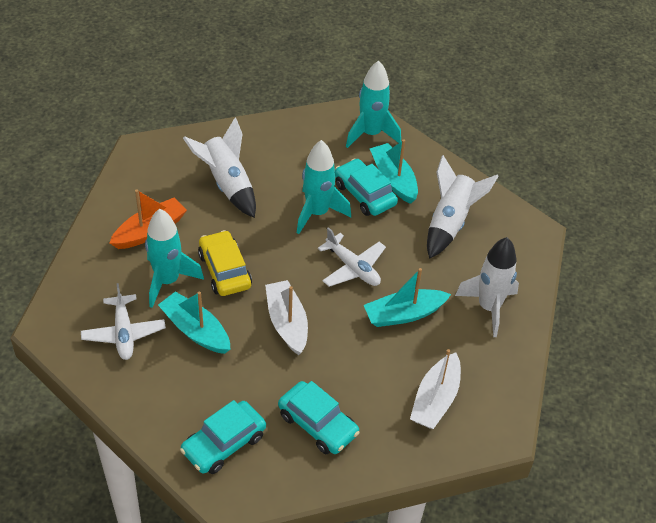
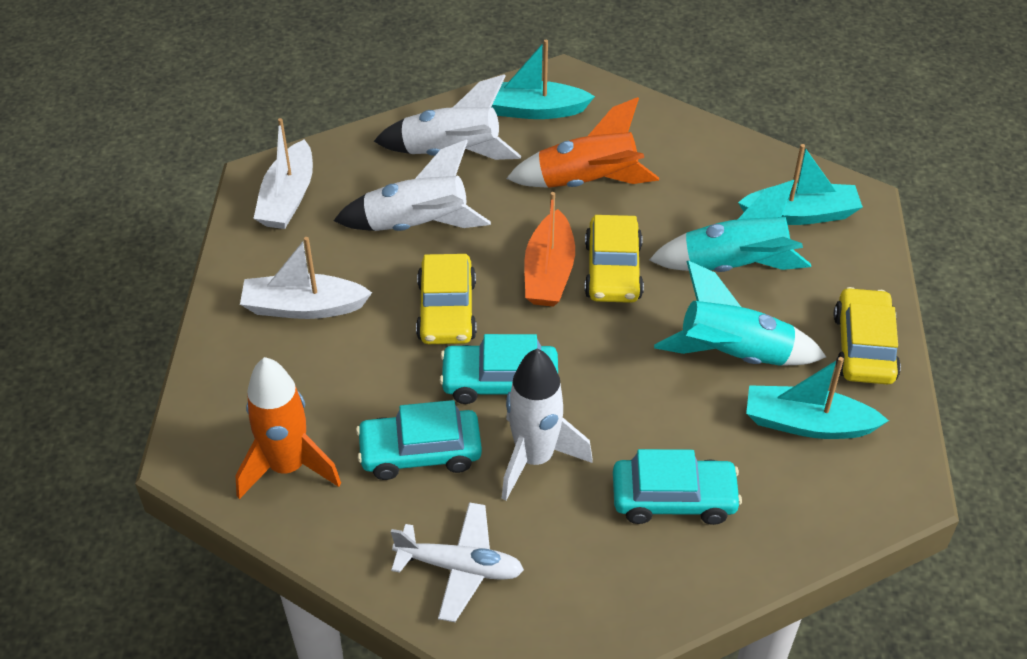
orange rocket: none = 0 -> [235,357,341,499] [506,97,659,188] = 2
turquoise rocket: [145,209,204,308] [297,140,351,234] [346,61,401,148] = 3 -> [649,180,811,272] [654,261,826,366] = 2
white plane: [81,283,166,360] [318,227,386,287] = 2 -> [391,502,524,622] = 1
yellow car: [198,230,252,296] = 1 -> [416,254,477,344] [584,215,644,303] [834,287,901,385] = 3

